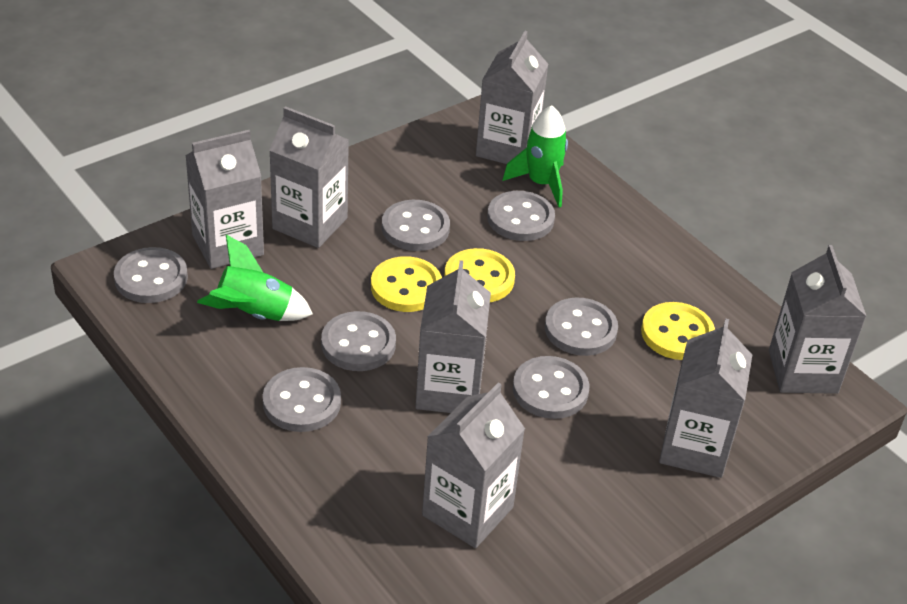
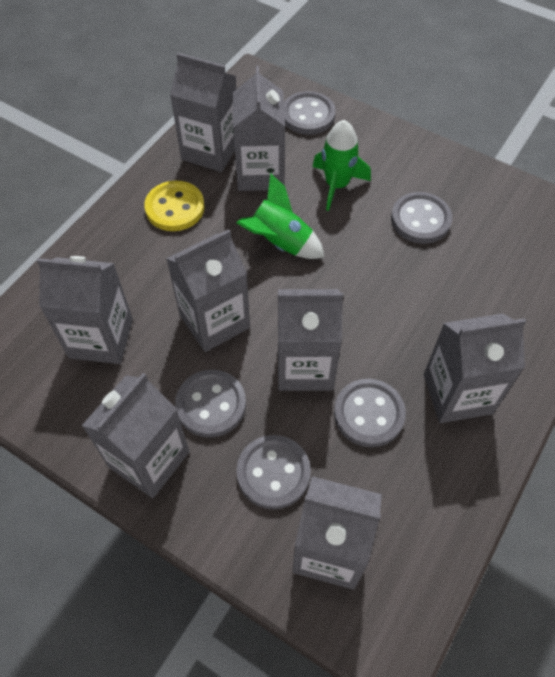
grey button: [114,247,188,303] [263,367,341,432] [321,311,396,371] [382,200,450,251] [487,191,555,241] [513,356,589,419] [545,298,618,356] = 7 -> [175,370,246,438] [236,435,311,509] [284,91,336,135] [334,379,406,447] [391,192,452,244] = 5
grey carton: [185,130,264,269] [269,106,349,248] [415,260,491,413] [422,383,525,548] [476,31,548,164] [659,318,752,478] [769,245,867,394] = 7 -> [37,256,133,364] [82,373,189,498] [166,229,250,352] [170,53,237,172] [233,66,285,191] [278,289,343,391] [293,476,382,590] [424,314,526,423] = 8
yellow button: [371,256,442,312] [444,248,515,302] [641,302,715,360] = 3 -> [144,181,205,231] = 1

